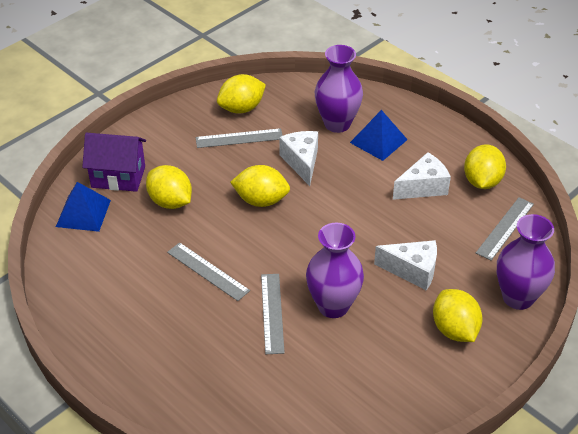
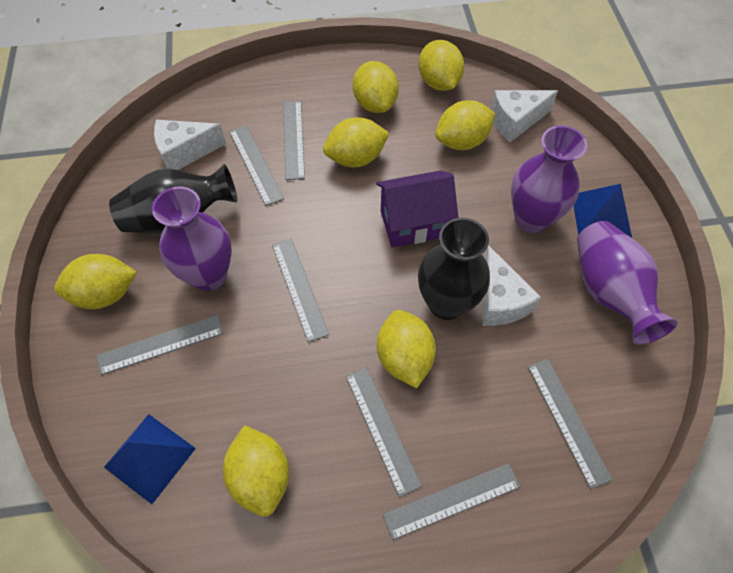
black vase: none = 0 -> [109,164,237,233] [418,218,490,320] = 2
grey ruler: [167,242,250,301] [196,128,283,148] [261,274,285,354] [476,197,534,261] = 4 -> [97,315,224,375] [229,125,284,206] [272,239,329,342] [283,101,305,180] [346,367,422,497] [383,463,520,540] [528,359,612,489] = 7
yellow lemon: [146,165,192,209] [217,74,266,113] [230,165,290,207] [433,289,483,342] [464,144,506,189] = 5 -> [54,254,137,309] [223,425,289,517] [323,117,390,168] [353,61,399,113] [377,310,436,388] [419,40,464,91] [435,100,495,150] = 7

